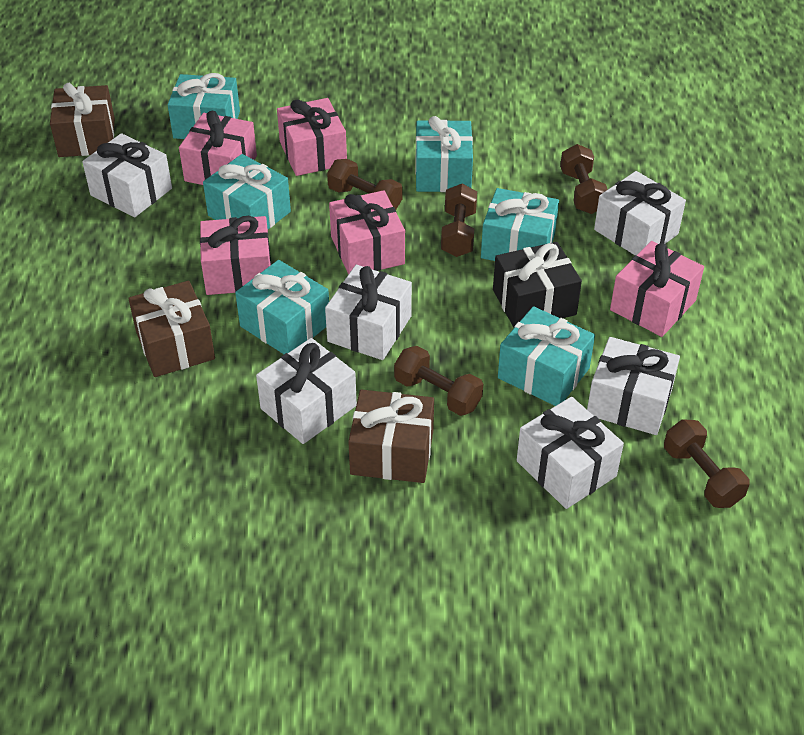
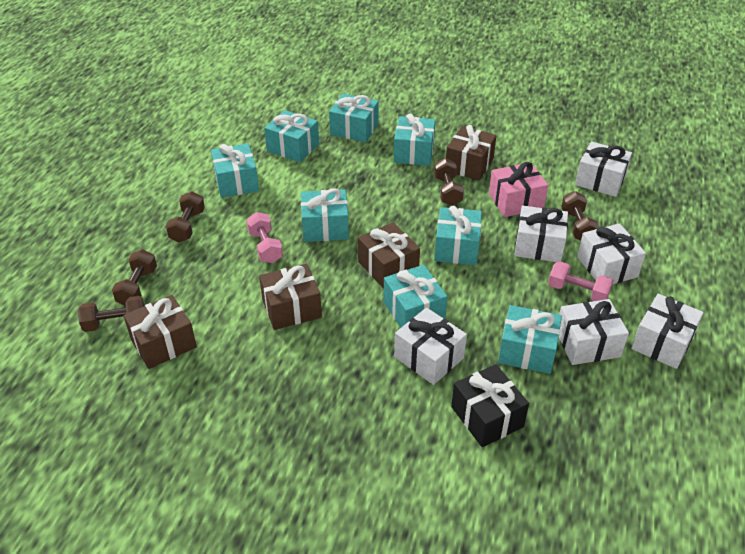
brown gift: [50,83,115,157] [128,281,215,377] [348,390,434,483] = 3 -> [123,295,197,369] [259,264,322,330] [358,222,420,289] [446,125,496,181] = 4
pink dumbbell: none = 0 -> [246,212,283,263] [548,261,613,301] = 2
pink gift: [179,111,257,185] [200,216,271,295] [277,98,347,176] [329,190,405,275] [610,241,704,337] = 5 -> [489,162,548,217] = 1
turquoise gift: [168,73,240,139] [203,154,291,229] [235,260,329,354] [415,116,473,192] [481,188,559,261] [498,306,595,406] = 6 -> [211,143,259,198] [264,110,319,162] [301,188,349,242] [329,94,379,143] [384,265,447,328] [394,114,435,166] [434,206,482,265] [498,305,562,374] = 8

